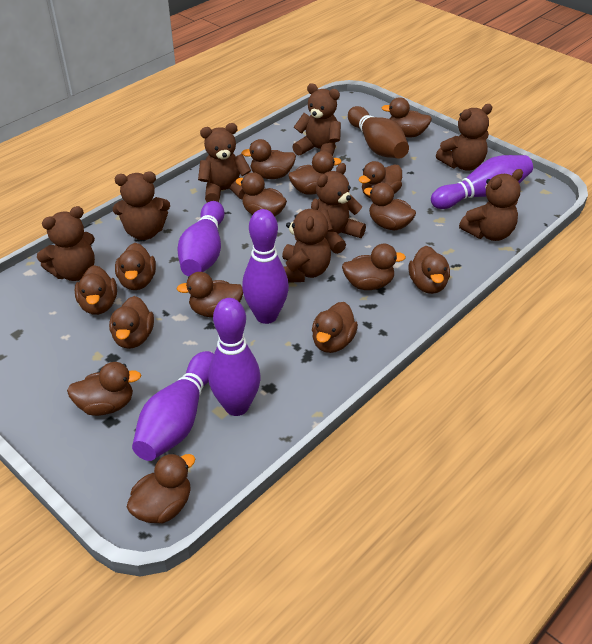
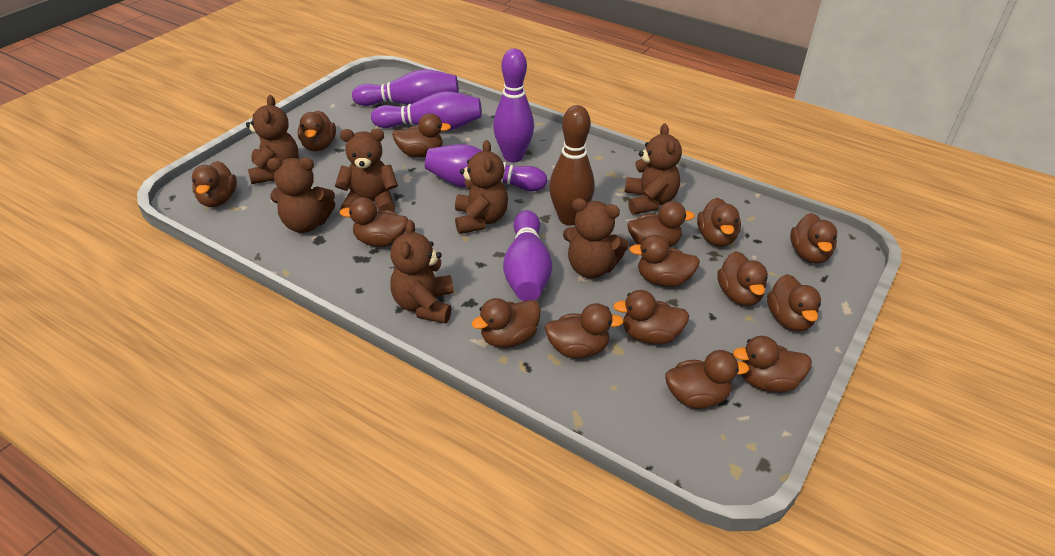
brown teddy bear: [37,206,95,281] [113,172,170,240] [198,123,251,203] [282,199,331,283] [292,83,341,156] [316,163,366,254] [436,104,492,171] [459,169,523,241] = 8 -> [246,95,299,184] [267,158,335,233] [335,129,398,212] [390,220,454,324] [455,140,508,234] [563,198,629,278] [625,124,682,215] = 7

